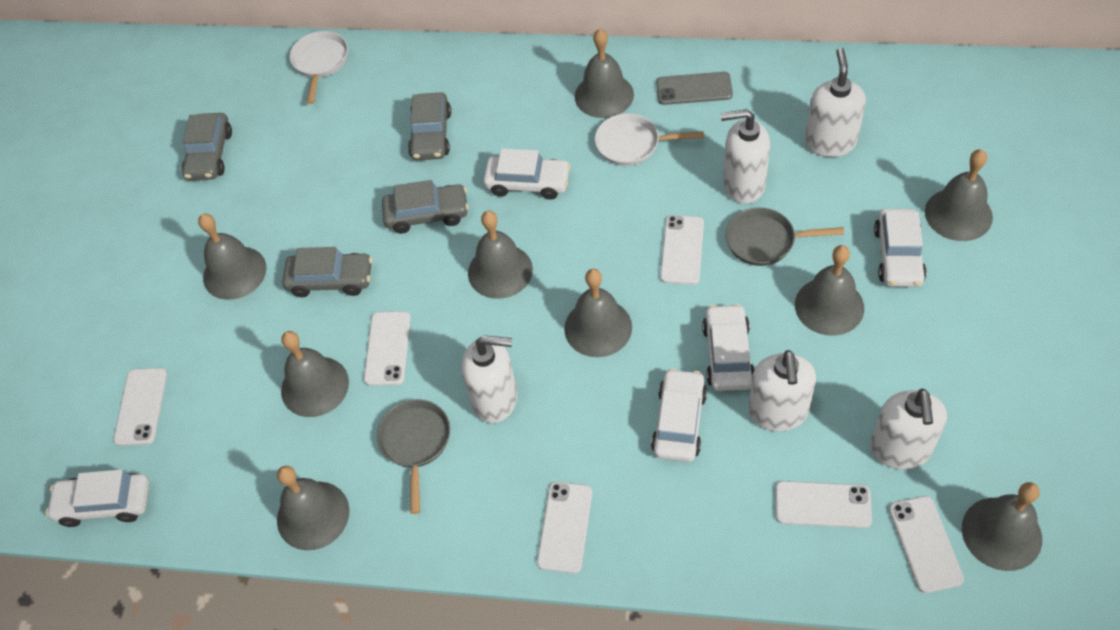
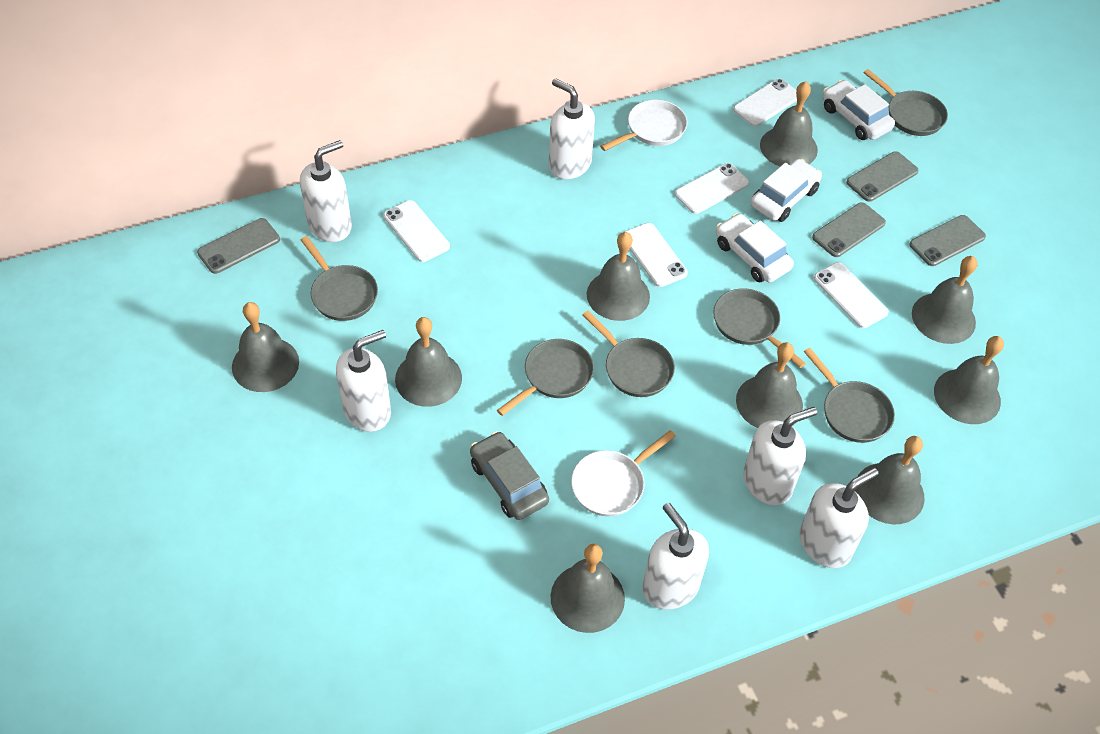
grey car: [182,113,232,180] [282,247,372,297] [382,180,469,234] [408,92,451,160] = 4 -> [470,431,549,520] = 1
grey pan: [377,399,450,514] [726,208,844,266] = 2 -> [301,236,378,321] [497,339,594,416] [583,311,675,397] [713,288,806,368] [804,348,895,443] [863,69,948,136] = 6
grey phone: [656,72,733,105] = 1 -> [197,218,280,274] [812,203,886,257] [846,151,919,202] [909,215,986,266] = 4
white car: [46,469,149,527] [483,148,571,200] [651,368,707,462] [702,304,755,391] [874,209,927,287] = 5 -> [716,213,794,283] [750,159,822,222] [823,80,895,140] = 3
white phone: [113,368,167,446] [364,311,411,386] [537,482,592,574] [660,215,704,285] [775,481,872,528] [889,496,964,593] = 6 -> [383,200,450,262] [625,223,688,287] [675,163,749,214] [733,79,797,127] [814,262,889,328] = 5
white soap dispenser: [462,335,517,423] [721,109,770,204] [748,350,816,431] [805,48,866,157] [870,388,947,469] = 5 -> [300,140,352,242] [336,330,391,432] [549,78,595,179] [642,503,709,610] [743,407,817,506] [799,468,878,568] = 6

